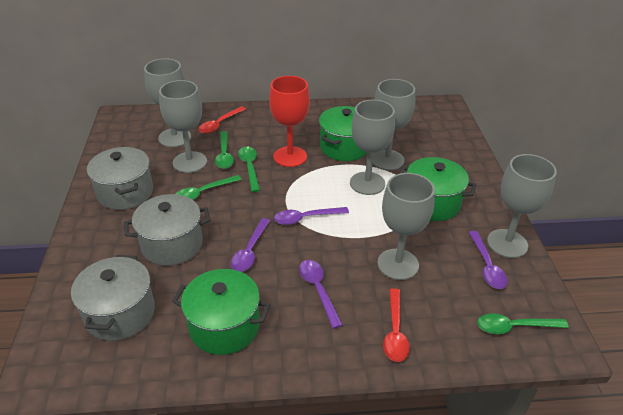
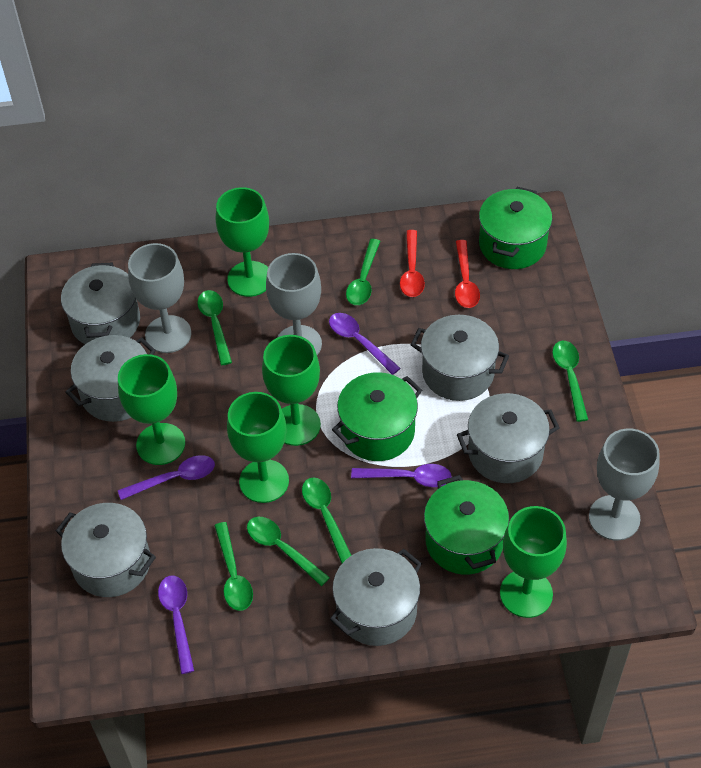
green goblet: none = 0 -> [118,354,185,465] [216,187,269,297] [227,392,289,503] [262,335,321,446] [500,506,567,618] = 5
green spoon: [175,175,242,200] [215,131,234,169] [238,147,260,192] [477,313,569,334] = 4 -> [197,290,232,365] [214,522,253,611] [247,517,330,586] [302,477,351,563] [346,239,380,305] [552,341,588,422] = 6
grey goblet: [144,59,191,147] [159,80,207,173] [350,99,395,195] [372,79,415,171] [377,173,435,280] [487,154,557,258] = 6 -> [128,243,192,353] [266,253,322,355] [589,428,660,541] = 3
grey pot: [71,255,155,341] [87,147,153,210] [124,194,210,266] = 3 -> [56,503,156,597] [61,263,140,344] [65,335,156,422] [330,548,422,646] [411,315,509,401] [457,393,559,483] = 6
red goblet: [269,76,310,167] = 1 -> none = 0

